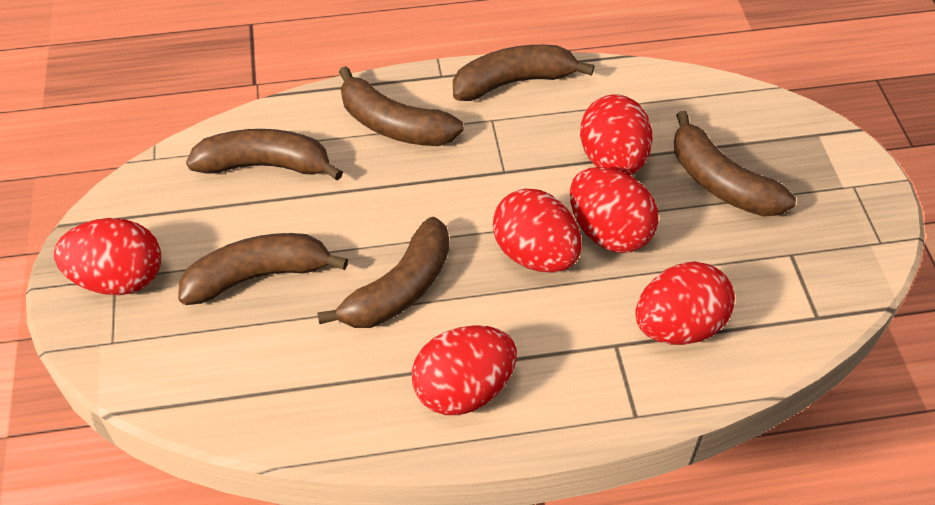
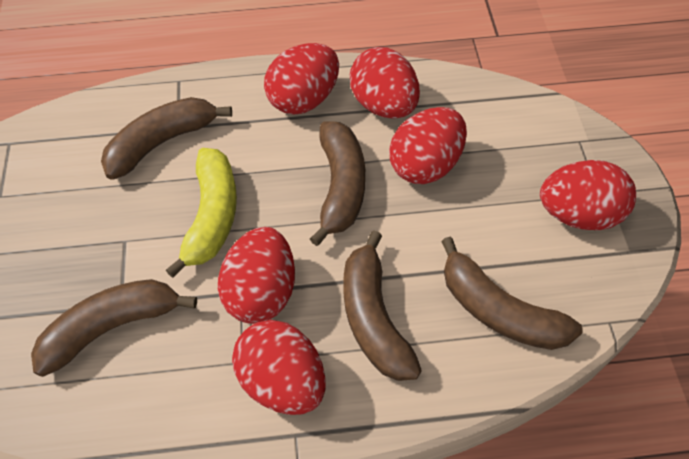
brown banana: [178,233,348,305] [186,129,343,181] [317,217,449,328] [339,66,464,146] [453,45,595,101] [674,111,796,217] = 6 -> [31,279,197,377] [101,97,232,180] [310,122,365,246] [343,231,422,381] [441,237,583,350] = 5
yellow banana: none = 0 -> [166,148,237,278] = 1

